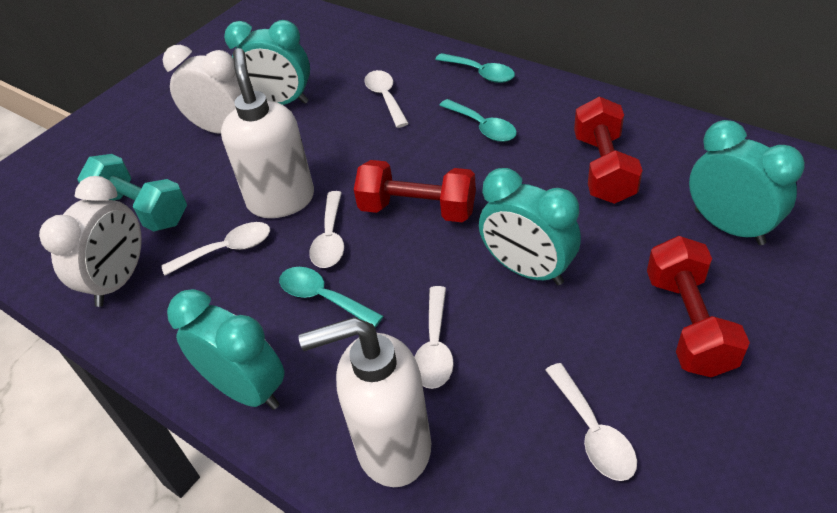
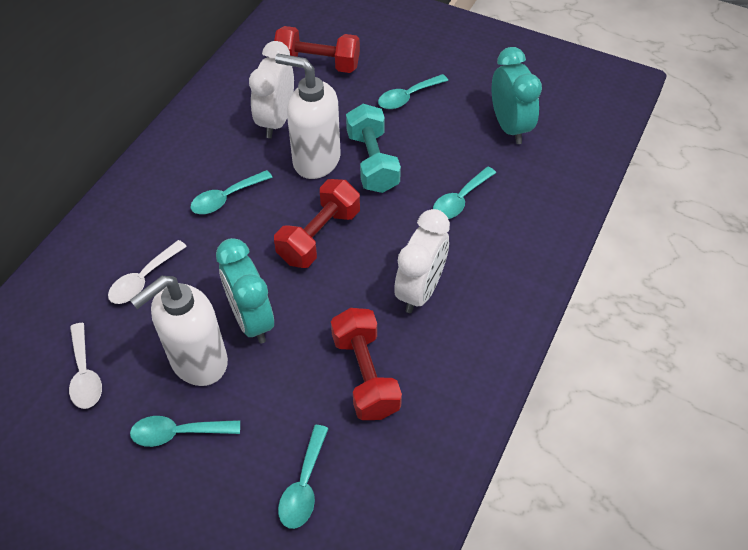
turquoise clock: [167,289,284,410] [224,20,310,105] [479,168,581,285] [689,120,805,245] = 4 -> [216,238,274,344] [492,47,542,144] = 2
turquoise spoon: [279,267,383,327] [435,53,515,83] [439,99,517,142] = 3 -> [130,416,240,447] [190,170,273,214] [278,425,329,529] [378,74,448,109] [433,167,496,219] = 5
white spoon: [161,222,270,276] [309,191,344,268] [364,70,409,128] [414,286,454,389] [545,363,637,481] = 5 -> [69,323,102,409] [108,240,187,304] = 2

